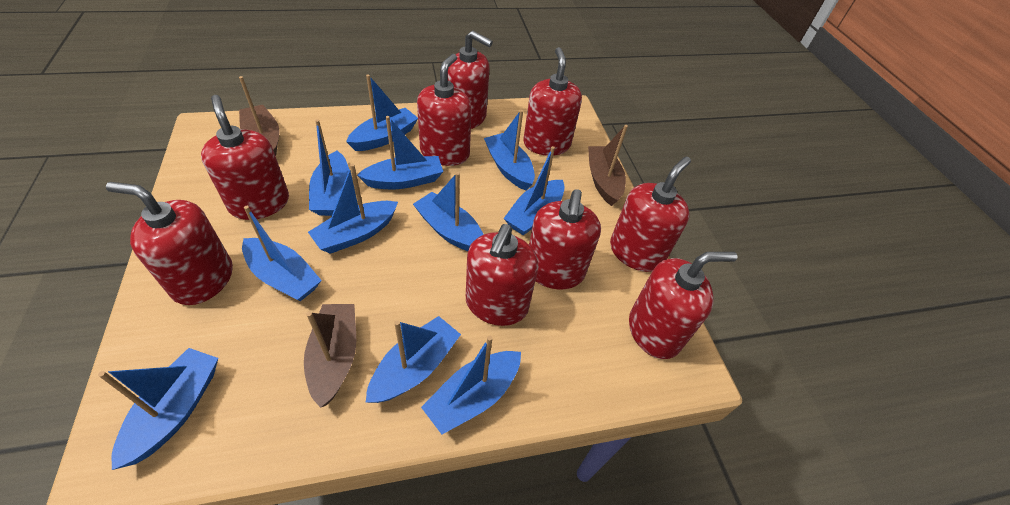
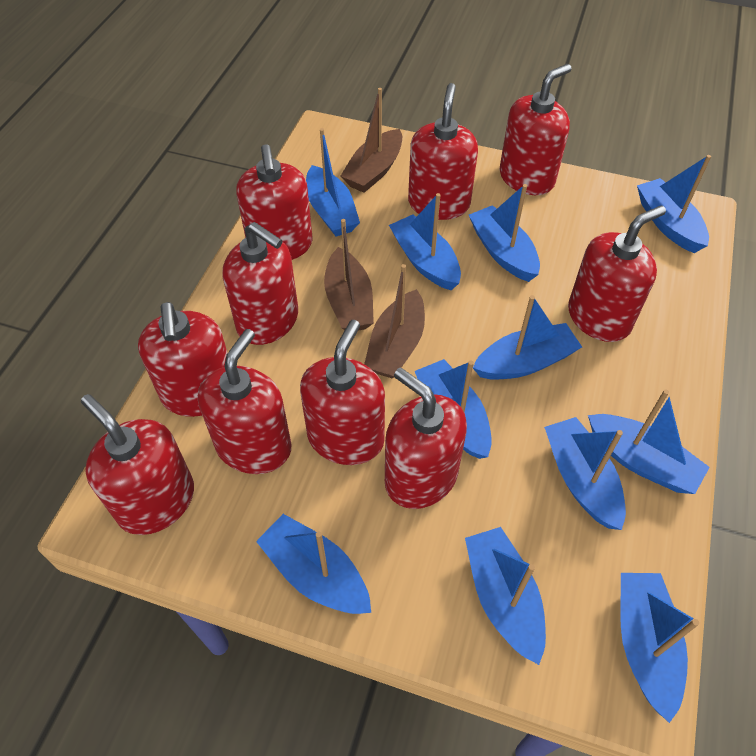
red soap dispenser: [106,182,233,305] [201,95,289,220] [417,54,472,166] [448,31,493,129] [466,224,538,326] [523,47,582,156] [529,189,601,289] [610,157,691,272] [629,252,738,359] = 9 -> [81,394,194,535] [138,302,228,417] [198,329,291,474] [223,222,298,345] [236,144,313,260] [300,320,385,465] [385,368,467,509] [408,83,478,220] [500,64,572,195] [568,205,666,342] = 10

